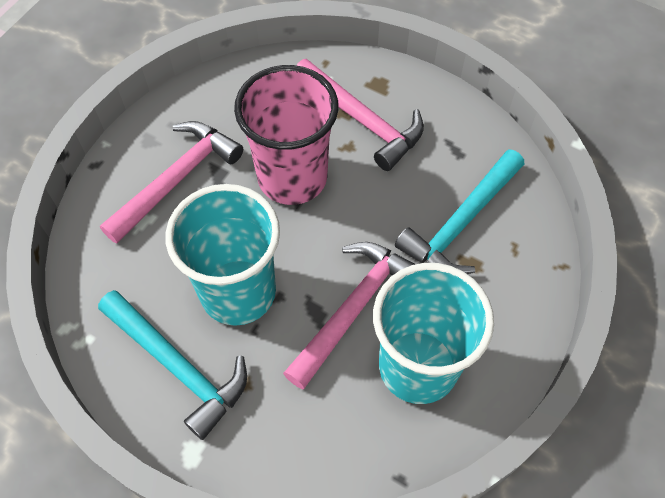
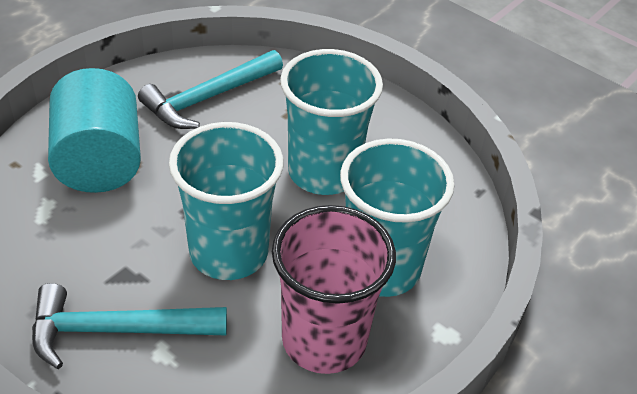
pink hammer: [100,121,243,244] [283,242,415,390] [296,59,424,171] = 3 -> none = 0
turquoise cup: [166,184,280,326] [373,263,494,404] = 2 -> [169,122,283,280] [280,49,383,195] [340,138,454,297] = 3
turquoise cylinder: none = 0 -> [48,68,141,193] = 1

